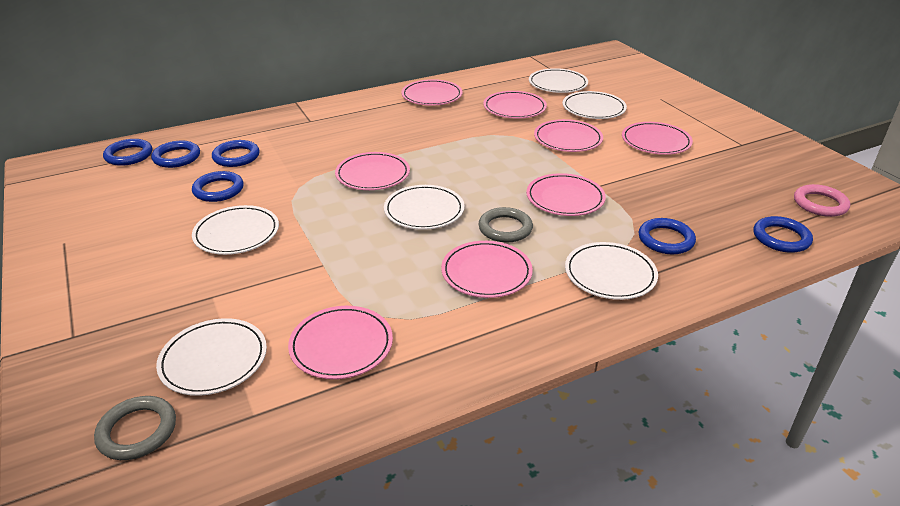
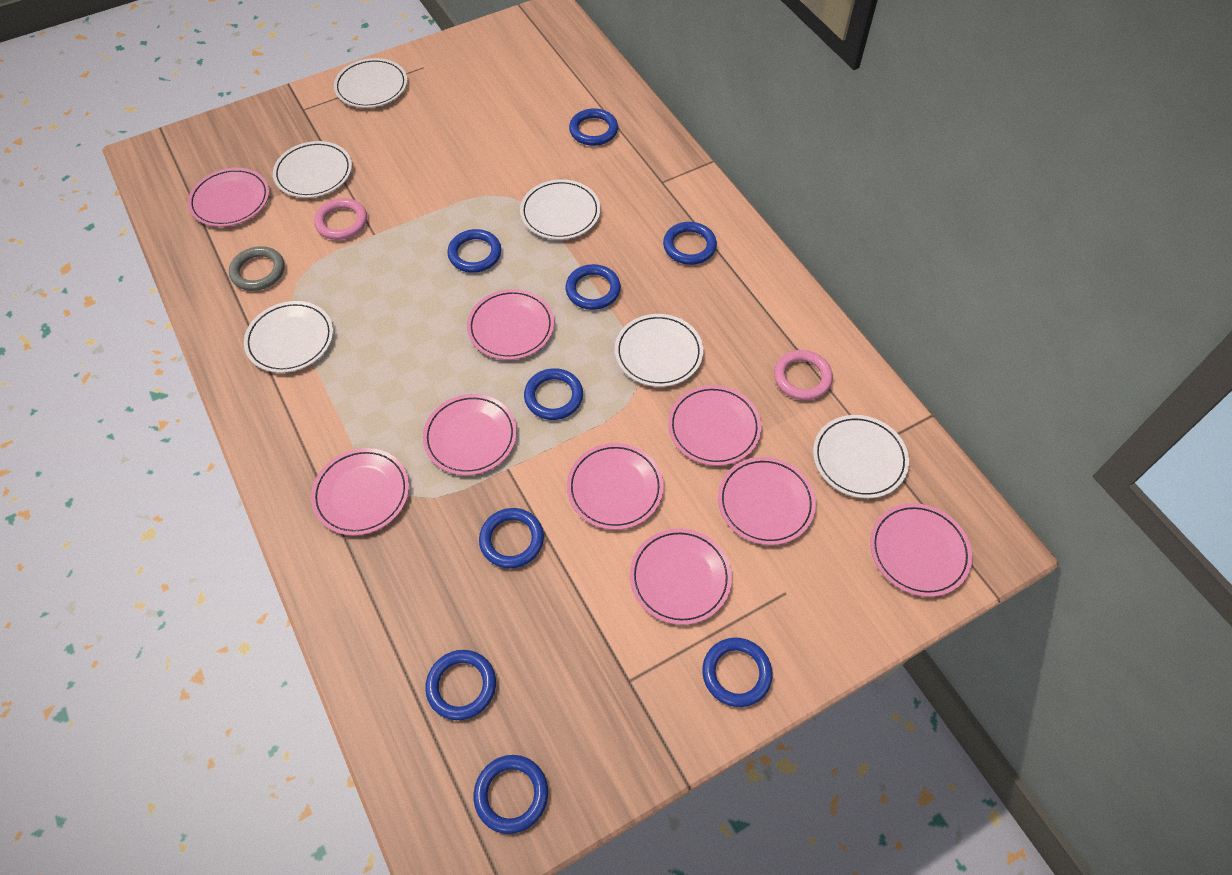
blue ring: [103,139,152,166] [151,141,200,168] [192,171,244,202] [212,140,260,167] [639,218,696,254] [754,216,813,253] = 6 -> [425,650,496,720] [447,229,501,273] [474,755,548,834] [479,508,544,569] [524,368,583,420] [565,264,621,310] [569,108,618,146] [663,222,717,265] [702,638,772,707] = 9
grey ring: [94,396,176,460] [478,207,533,242] = 2 -> [229,246,285,291] = 1
pink plate: [288,306,393,379] [335,152,410,190] [401,79,463,106] [441,241,533,298] [483,91,547,119] [526,173,606,216] [534,119,603,152] [622,122,693,155] = 8 -> [188,168,269,227] [311,448,409,536] [423,394,517,475] [467,289,554,360] [567,443,664,530] [630,528,732,625] [668,385,761,466] [718,457,816,545] [870,503,972,597] = 9
pink ring: [794,184,850,217] = 1 -> [314,198,367,240] [774,350,833,400] = 2

